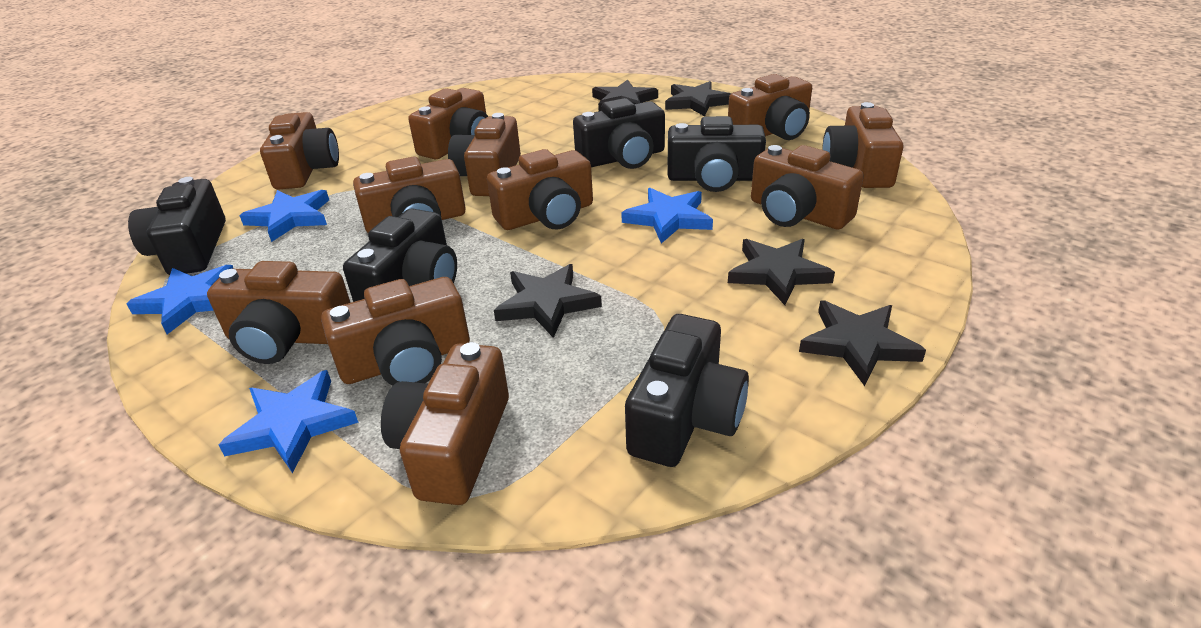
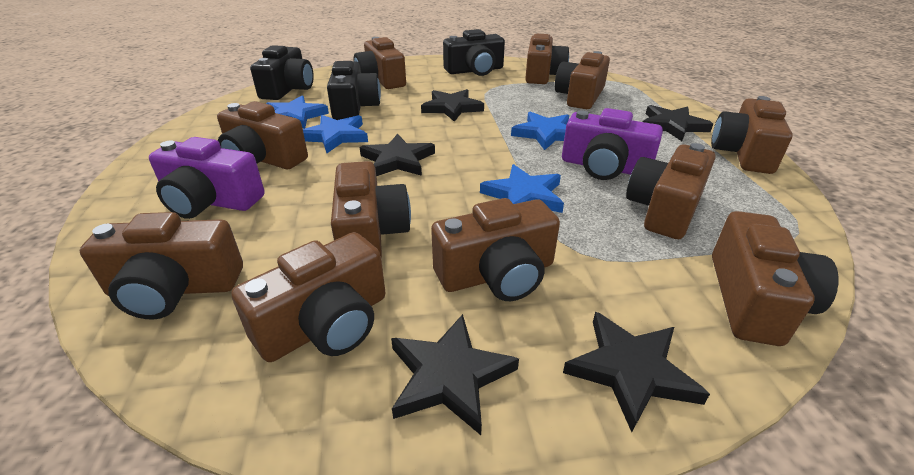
black camera: [128,177,226,275] [343,208,457,302] [573,98,665,169] [625,314,749,467] [667,116,766,192] = 5 -> [250,45,314,100] [327,61,381,120] [443,29,505,76] = 3
purple camera: none = 0 -> [149,137,265,219] [562,108,663,180] = 2

